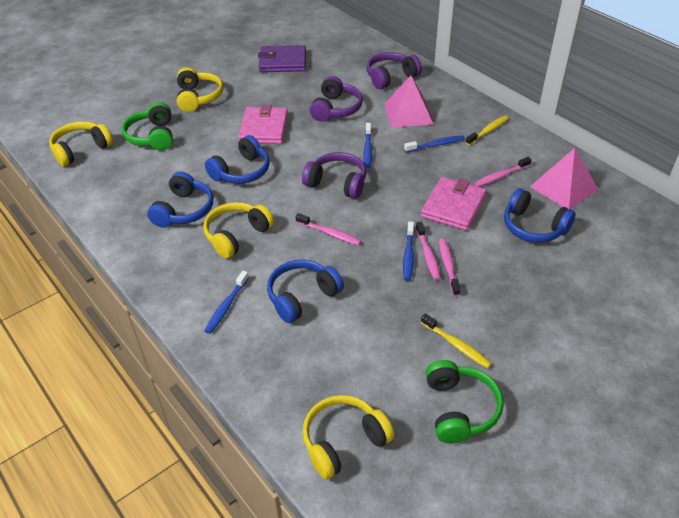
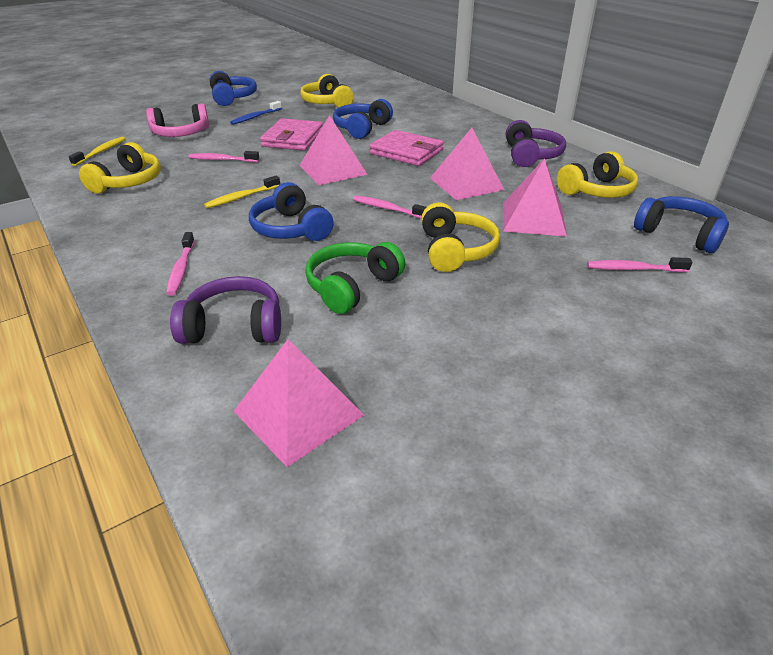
blue toothbrush: [204,271,249,334] [364,123,373,168] [403,221,414,281] [404,135,465,152] = 4 -> [230,101,282,125] = 1
green headphones: [122,102,173,150] [426,360,504,444] = 2 -> [305,242,405,314] = 1
pink headphones: none = 0 -> [146,103,209,137] = 1
pink pyramid: [385,76,434,128] [530,148,598,209] = 2 -> [234,339,364,467] [299,115,368,185] [430,128,504,200] [503,158,567,236] = 4
purple headphones: [302,152,366,199] [310,76,363,122] [367,52,422,89] = 3 -> [170,276,281,344] [506,120,566,167] = 2
purple wallet: [258,45,306,72] = 1 -> none = 0

